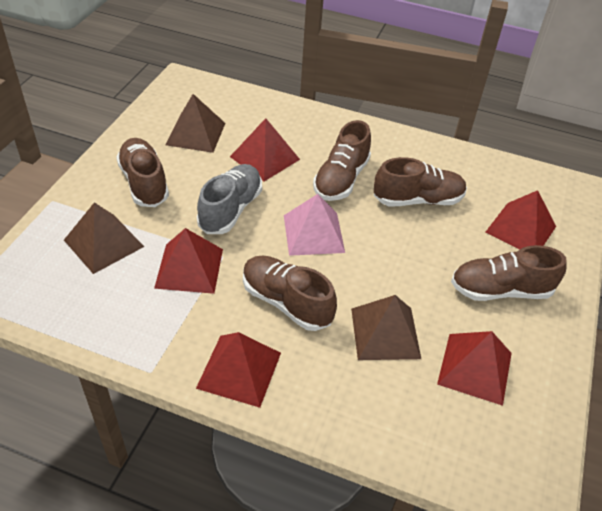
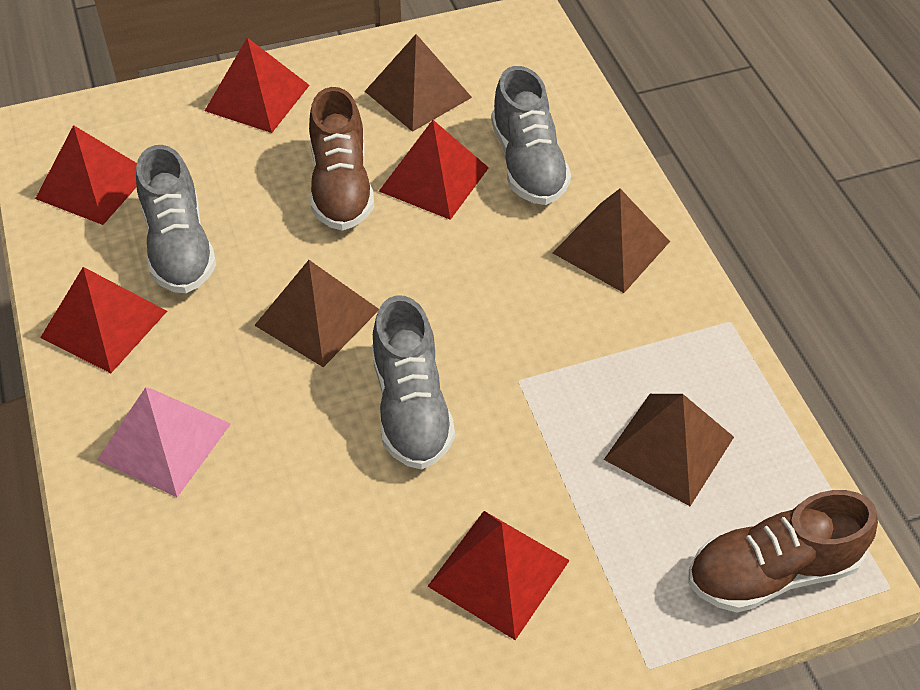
brown pyramid: [64,202,144,274] [165,94,225,153] [351,295,421,360] = 3 -> [254,260,379,367] [365,34,472,132] [553,189,670,293] [604,394,734,506] = 4
brown shoe: [116,138,169,207] [243,255,337,331] [313,120,371,201] [374,157,467,206] [451,245,567,301] = 5 -> [309,87,374,231] [688,490,878,612] = 2
grey shoe: [197,164,262,234] = 1 -> [136,145,216,293] [372,295,455,469] [491,66,571,205] = 3

